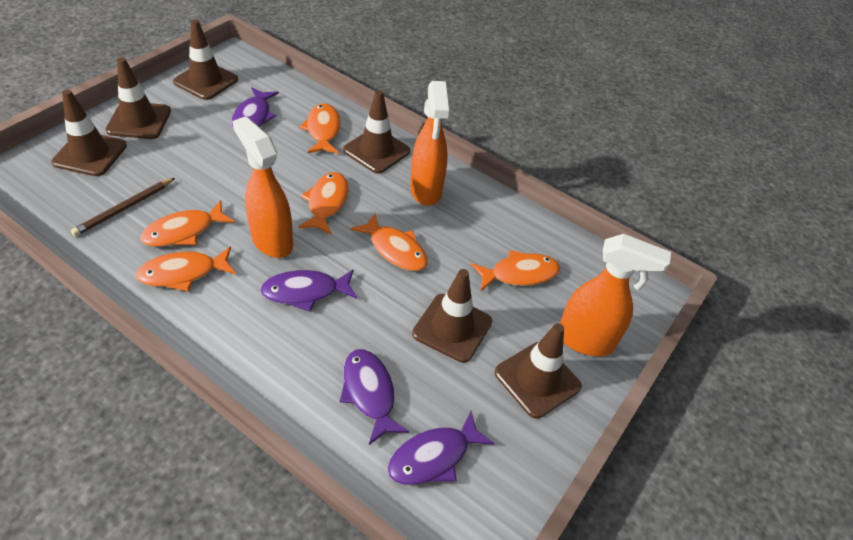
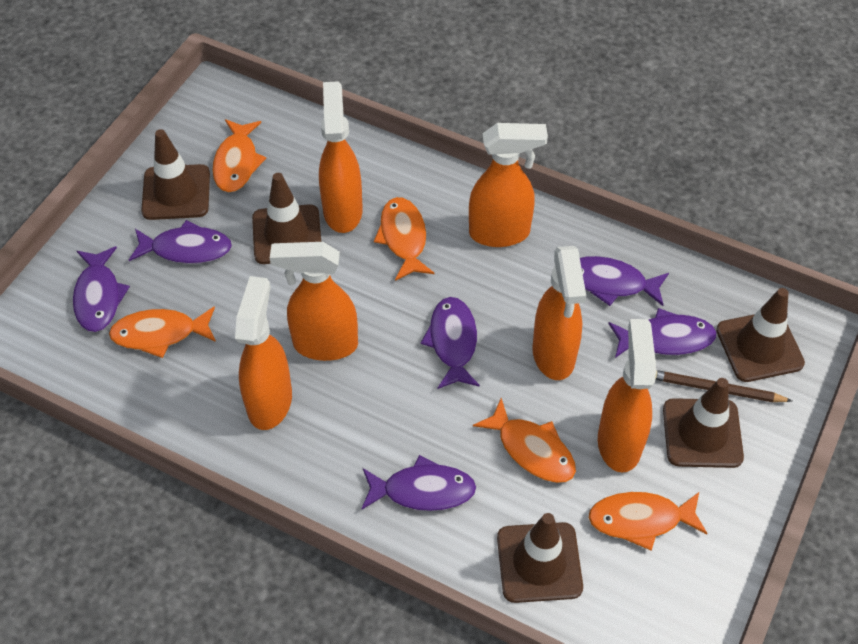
brown traffic cone: [51,90,127,176] [105,57,171,139] [173,19,238,100] [343,90,410,173] [412,269,492,363] [494,323,582,419] = 6 -> [141,129,210,220] [252,173,321,264] [497,513,583,603] [663,378,744,468] [716,288,805,382] = 5
orange fish: [136,246,236,292] [140,200,235,247] [298,172,349,235] [299,103,341,154] [351,213,428,271] [471,250,560,291] = 6 -> [109,306,216,358] [212,119,266,192] [374,197,434,281] [473,398,576,483] [588,492,707,551] = 5
orange spray bottle: [232,116,293,258] [410,81,449,206] [560,234,671,356] = 3 -> [235,276,292,430] [270,242,358,361] [319,81,363,233] [469,123,548,247] [532,246,586,380] [598,319,656,473] = 6
purple fish: [232,87,279,127] [260,269,357,312] [340,349,409,445] [388,411,495,485] = 4 -> [73,246,130,332] [129,220,232,264] [361,455,476,511] [421,297,480,389] [580,256,669,306] [608,308,717,358] = 6

